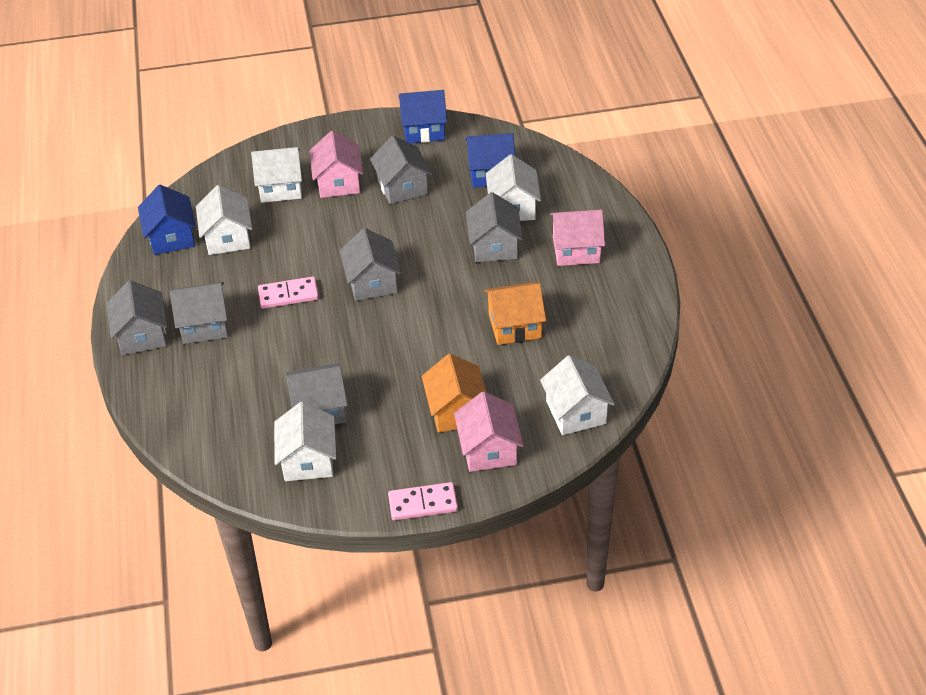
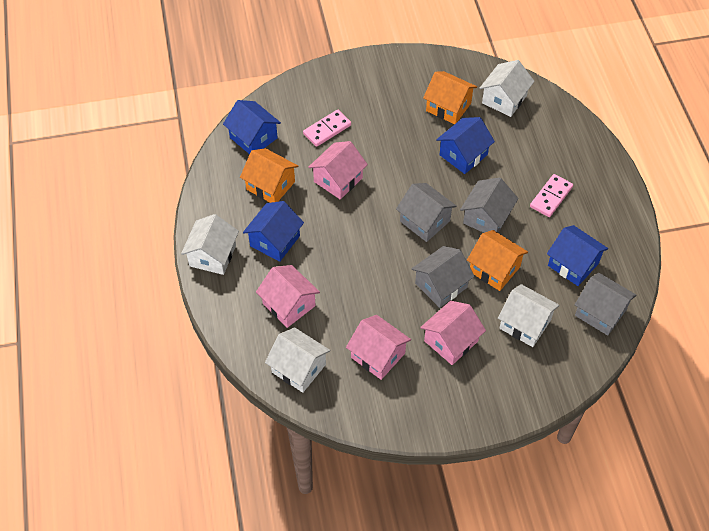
blue house: [138,185,196,255] [399,90,447,143] [465,133,515,188] = 3 -> [223,100,281,154] [243,201,304,262] [436,117,495,174] [547,225,608,286] = 4
grey house: [107,280,167,355] [170,282,228,344] [286,363,348,424] [340,228,402,301] [370,136,432,204] [466,192,523,262] = 6 -> [396,183,457,242] [411,246,475,308] [460,178,519,233] [575,273,637,336] = 4
orange house: [421,354,486,433] [484,282,546,345] = 2 -> [240,148,298,203] [423,71,477,124] [467,230,528,291] = 3
pink house: [309,130,363,198] [454,391,523,472] [550,210,605,266] = 3 -> [256,265,320,328] [308,141,368,200] [346,315,411,380] [420,301,486,365] = 4
white house: [196,185,252,255] [251,147,302,203] [274,402,336,481] [486,154,541,221] [540,355,615,435] = 5 -> [181,214,239,275] [265,327,330,393] [480,60,535,117] [498,284,560,347] = 4

